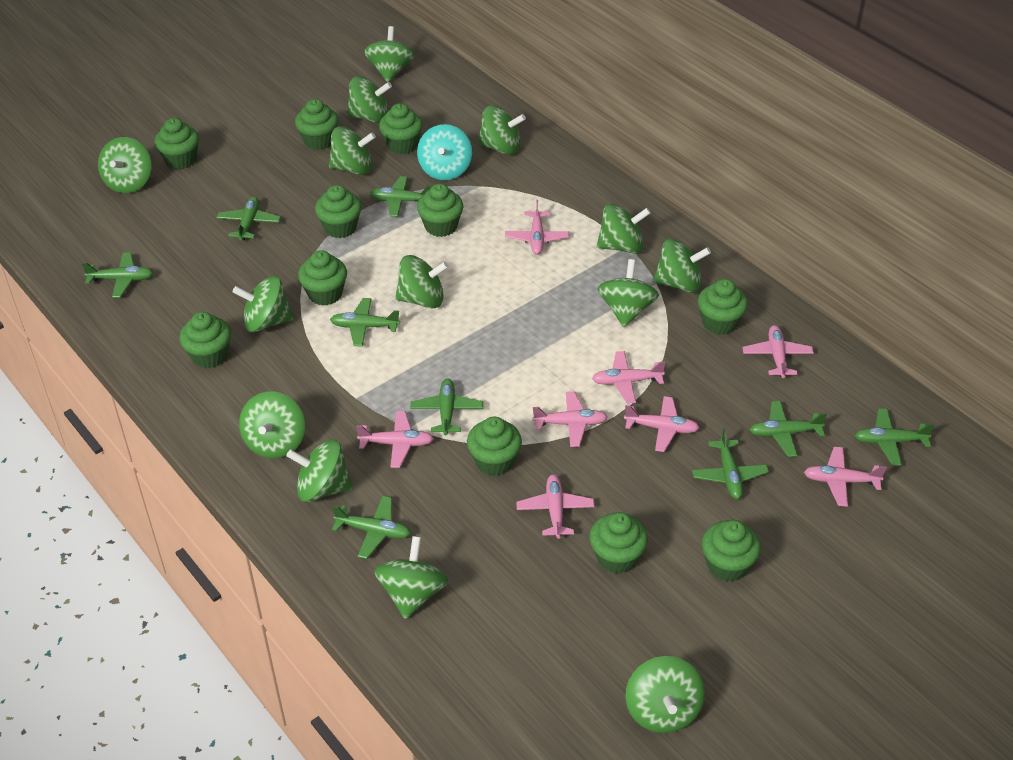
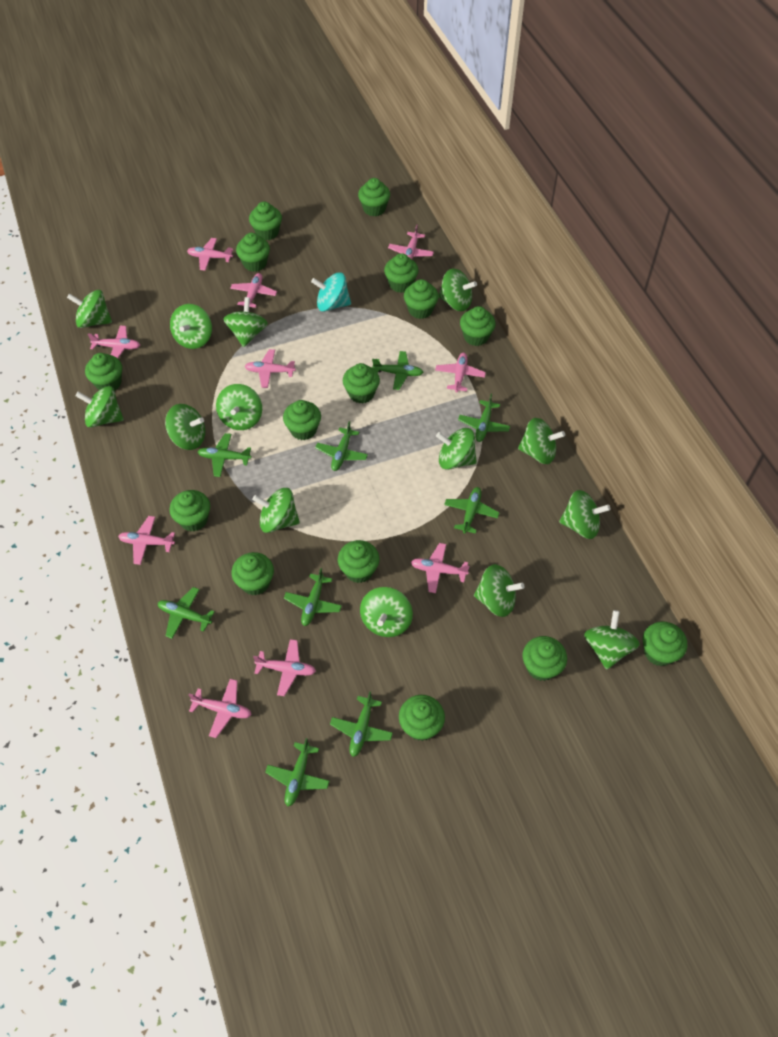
green cupcake: [155,118,199,169] [179,312,231,368] [295,99,338,150] [298,250,347,305] [315,185,362,238] [379,103,423,154] [417,184,464,237] [467,417,522,476] [589,512,648,574] [698,279,748,335] [702,520,761,581] = 11 -> [85,353,122,391] [169,490,210,531] [231,552,274,595] [236,233,270,272] [249,202,282,240] [283,400,321,440] [338,540,379,583] [343,363,380,404] [358,178,390,216] [384,253,418,293] [399,695,445,741] [404,279,439,319] [460,306,496,346] [522,636,567,681] [643,621,687,666] = 15
pink plane: [356,411,434,468] [505,200,569,255] [516,475,595,539] [532,391,608,447] [592,351,666,404] [624,396,700,452] [742,325,814,378] [804,447,887,507] = 8 -> [88,326,140,358] [118,516,175,565] [187,238,233,271] [189,679,252,738] [230,273,277,308] [245,349,296,388] [253,639,316,696] [388,225,434,259] [411,543,469,593] [435,353,486,392] = 10

